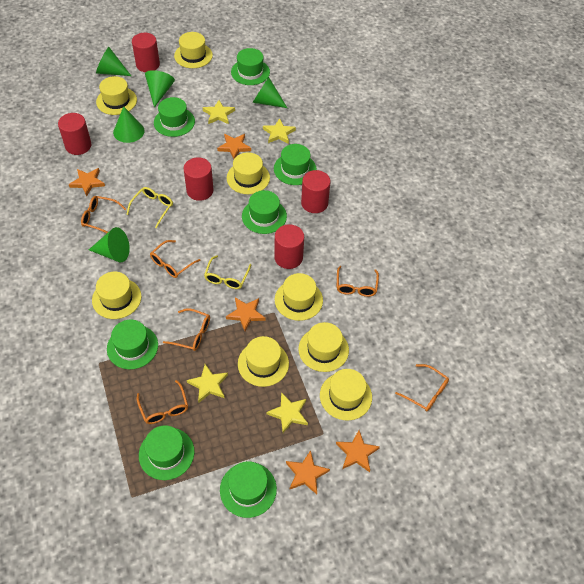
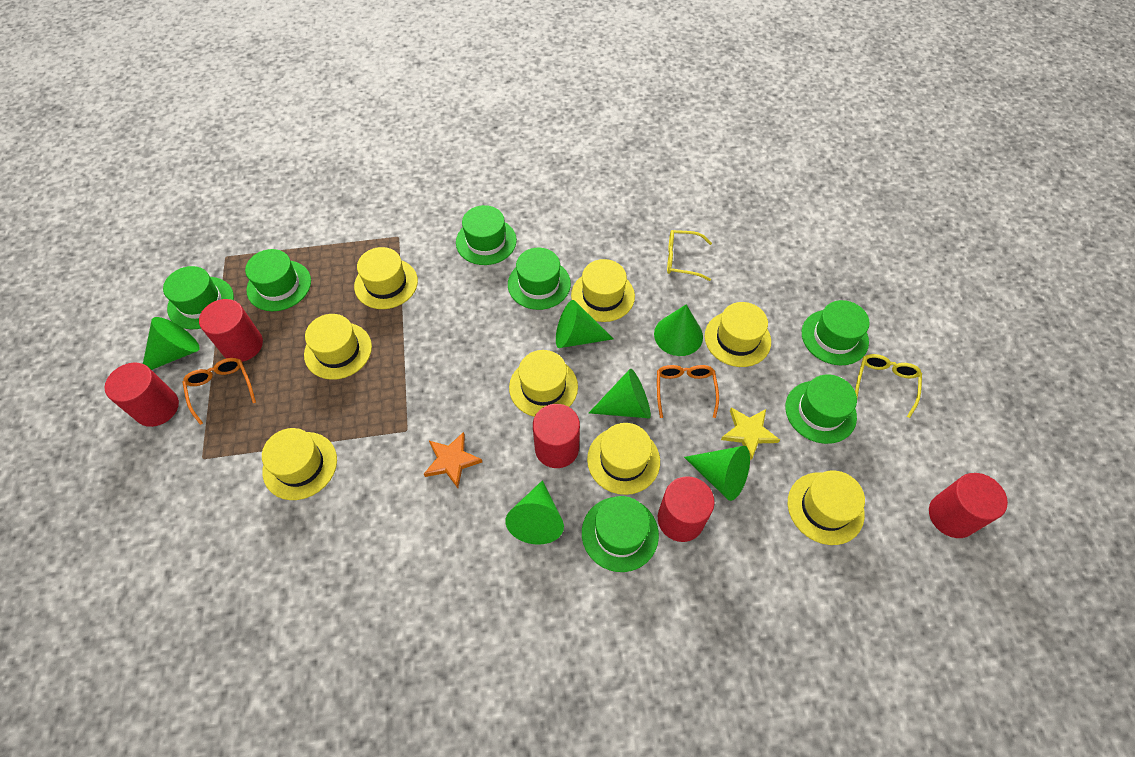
green cone: [89,227,130,262] [96,47,131,76] [113,106,144,143] [145,70,175,107] [252,77,287,108] = 5 -> [143,317,200,370] [505,480,564,545] [556,300,613,348] [589,369,651,418] [654,304,703,356] [684,446,750,501] = 6
orange glasses: [81,196,126,233] [137,380,188,424] [150,240,201,278] [163,308,210,351] [337,266,379,297] [395,364,449,411] = 6 -> [182,358,256,425] [657,365,719,418] = 2
orange star: [69,168,105,197] [217,134,251,159] [226,297,265,331] [286,450,330,495] [336,430,380,472] = 5 -> [424,432,482,488] = 1
yellow star: [187,364,228,403] [203,100,235,124] [263,118,296,144] [267,392,308,433] = 4 -> [721,407,780,460] = 1

